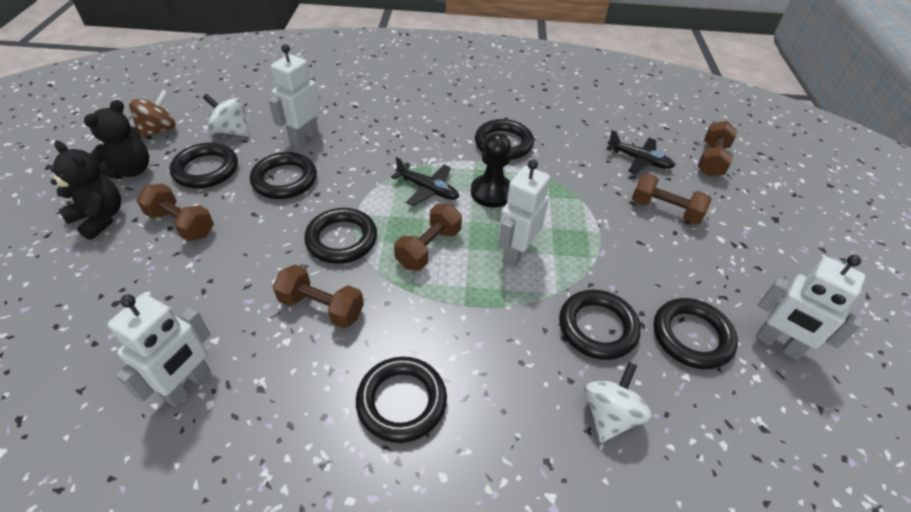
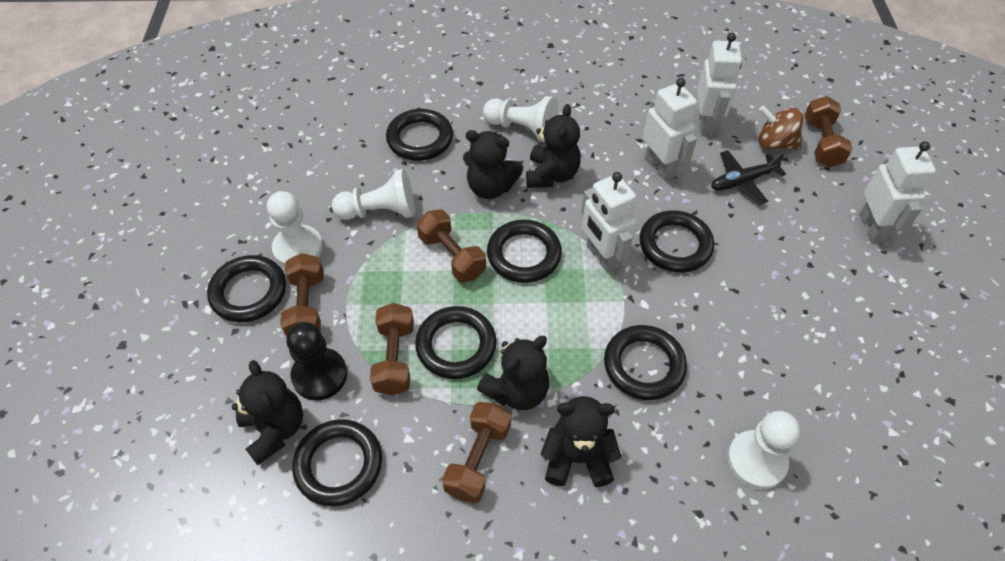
black plane: [391,157,459,206] [606,130,675,174] = 2 -> [711,150,786,204] = 1
black teddy bear: [50,141,121,240] [84,100,149,179] = 2 -> [232,360,303,465] [463,130,523,199] [477,336,549,410] [526,104,581,188] [541,396,621,487] = 5
white pawn: none = 0 -> [267,191,323,267] [332,169,415,220] [483,96,558,142] [727,411,800,490] = 4
white spinning top: [203,94,249,137] [584,362,652,443] = 2 -> none = 0

